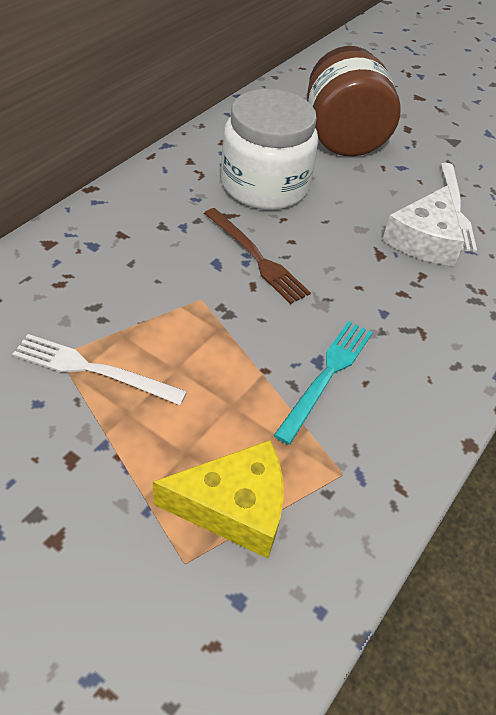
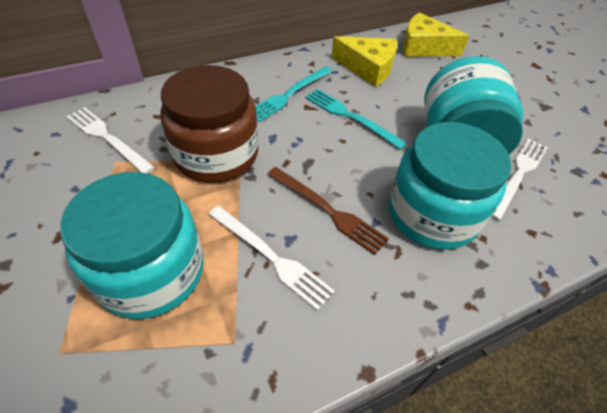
turquoise fork: [274,321,373,445] = 1 -> [255,66,332,122] [305,89,407,150] = 2
turquoise jar: none = 0 -> [60,172,204,319] [389,122,511,250] [424,56,523,154] = 3
white cheese: [382,185,465,266] = 1 -> none = 0
white fork: [12,334,187,405] [441,163,477,252] = 2 -> [66,107,155,174] [209,206,335,311] [491,139,548,221] = 3
white jar: [221,89,318,210] = 1 -> none = 0
yellow cheese: [153,440,284,559] = 1 -> [331,36,397,87] [403,12,469,57] = 2

